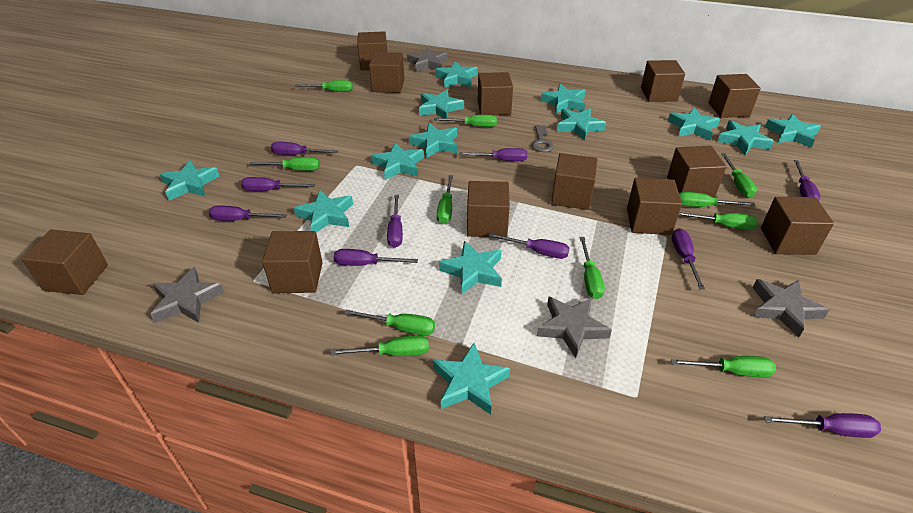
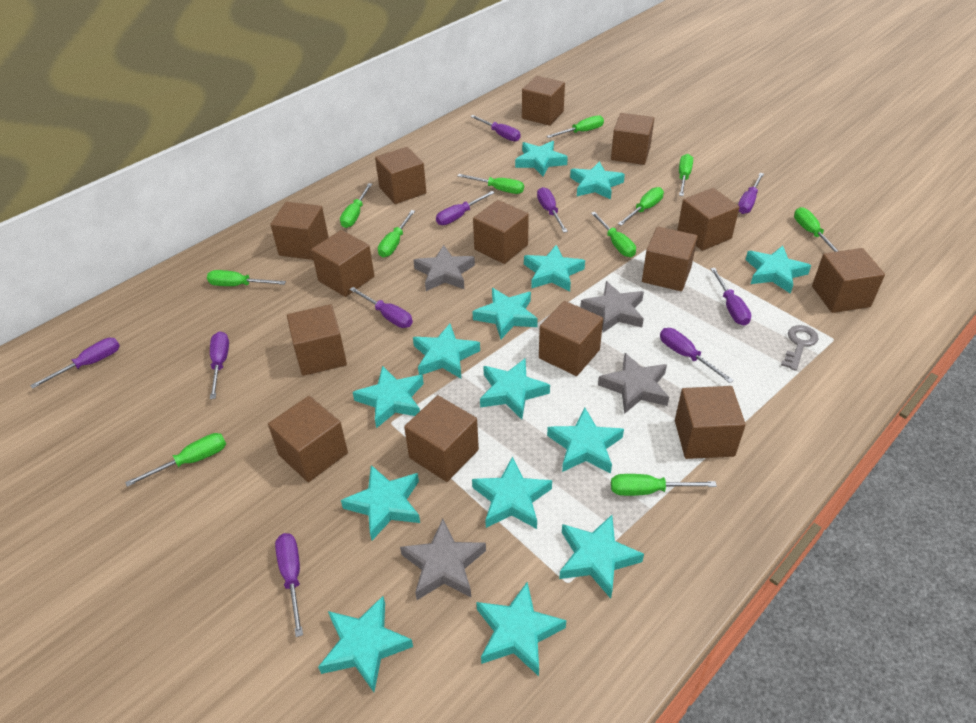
brown cube: [21,230,108,295] [262,231,323,293] [357,31,387,70] [369,52,405,93] [467,181,510,237] [478,72,513,115] [551,153,598,210] [627,178,682,235] [641,60,685,102] [667,146,726,197] [708,74,761,118] [761,197,834,255] = 12 -> [268,396,348,482] [270,202,328,260] [287,304,347,376] [311,230,374,297] [375,147,426,204] [404,395,479,482] [473,200,529,264] [522,76,565,126] [539,301,603,376] [611,113,654,165] [642,227,698,291] [675,386,746,459] [677,188,740,251] [812,248,885,313] = 14
turquoise star: [159,160,219,200] [294,190,353,233] [371,142,424,180] [409,123,457,158] [419,90,464,118] [433,343,510,414] [435,61,478,88] [439,241,502,295] [541,84,586,113] [557,108,606,141] [668,107,720,140] [717,120,774,155] [765,114,821,148] = 13 -> [318,596,413,692] [341,465,420,540] [353,366,424,428] [413,324,480,379] [472,288,538,339] [472,456,552,529] [476,582,566,676] [480,359,550,419] [515,141,568,176] [524,245,585,291] [547,408,624,473] [559,515,644,599] [570,161,625,200] [746,246,811,294] = 14

